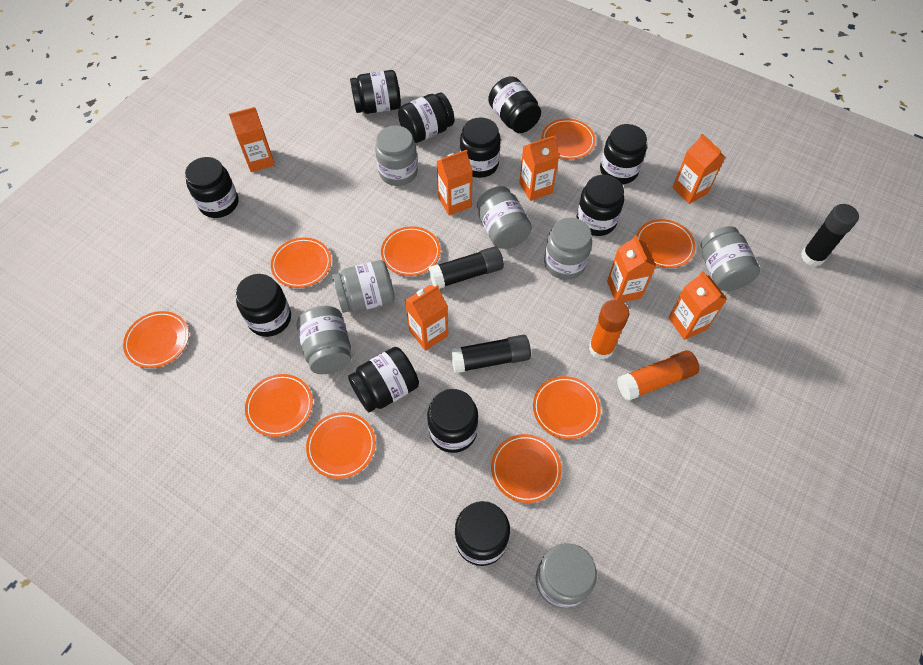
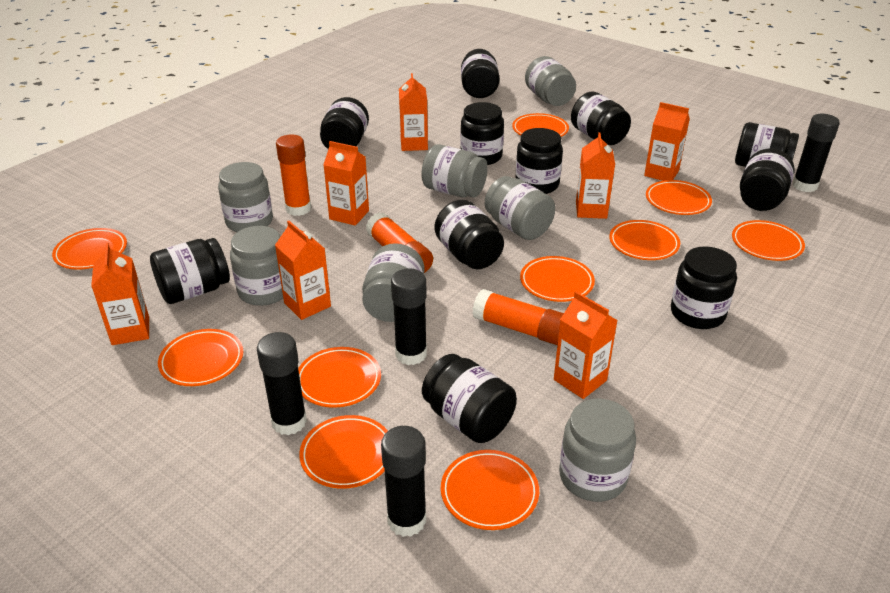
black glue stick: [429,246,504,289] [450,335,531,373] [801,204,859,266] = 3 -> [257,332,307,435] [381,426,426,537] [391,268,427,365] [792,114,840,192] = 4
orange glue stick: [589,300,629,360] [617,350,699,401] = 2 -> [276,134,311,216] [366,212,433,273] [472,289,564,345] = 3
orange plate: [123,311,189,368] [245,374,313,437] [271,238,331,288] [306,412,376,479] [381,226,441,276] [491,434,562,503] [533,376,601,439] [541,119,596,159] [637,219,695,268] = 9 -> [52,228,127,270] [158,329,243,386] [298,347,381,408] [299,415,388,489] [441,450,539,530] [512,113,569,137] [520,256,595,302] [609,220,680,260] [646,180,712,215] [732,220,805,261] = 10

